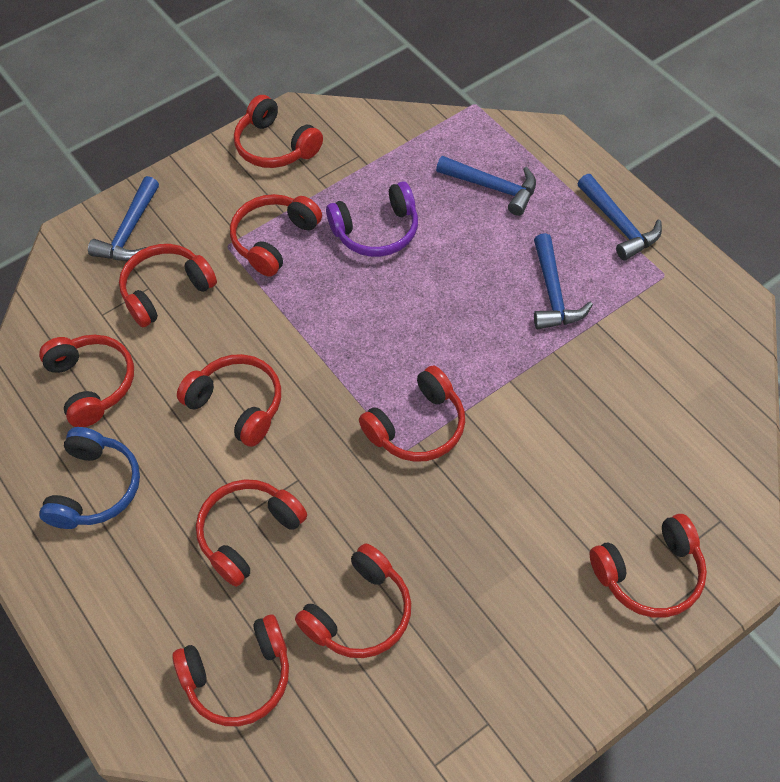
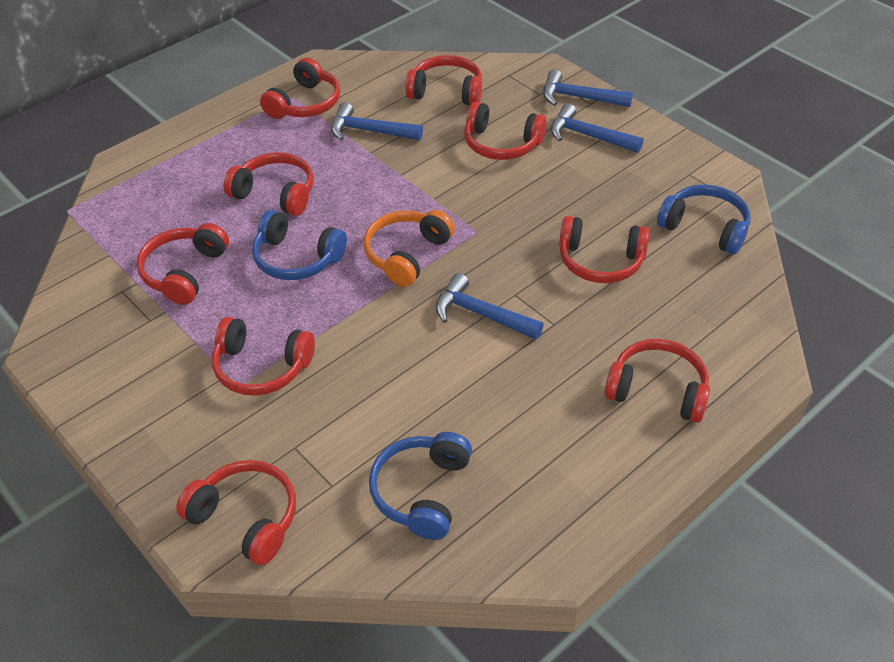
blue headphones: [39,427,140,529] = 1 -> [252,210,347,280] [369,432,472,540] [657,184,750,254] = 3
orange headphones: none = 0 -> [363,210,455,287] = 1
purple headphones: [326,181,418,257] = 1 -> none = 0
red headphones: [39,335,134,427] [119,244,217,327] [172,615,289,726] [177,354,281,447] [196,479,307,587] [230,194,322,277] [234,95,323,168] [295,543,411,658] [359,366,465,462] [589,514,707,618] = 10 -> [137,223,229,305] [176,460,296,565] [212,317,315,396] [224,152,314,216] [260,57,340,119] [405,55,482,105] [464,102,547,160] [559,216,650,283] [604,339,710,423] = 9

